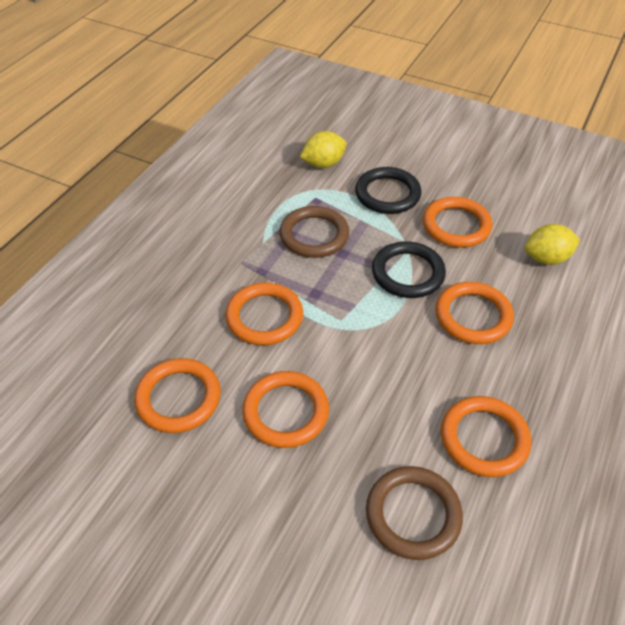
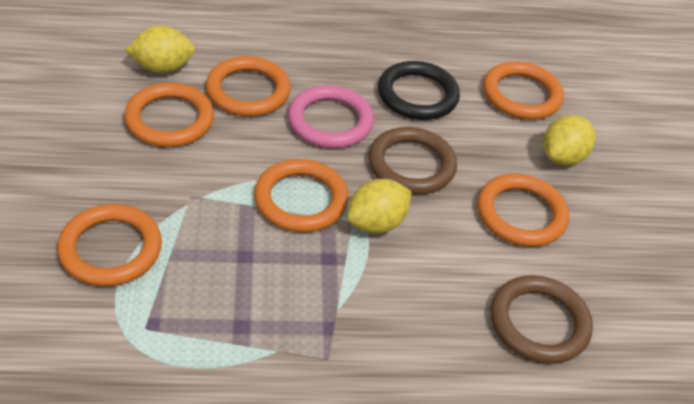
black ring: [355,167,422,214] [372,241,446,298] = 2 -> [378,61,460,120] = 1
pink ring: none = 0 -> [288,85,374,148] = 1
yellow lemon: [300,131,347,168] [525,224,580,265] = 2 -> [126,26,195,73] [347,179,412,234] [543,115,595,166] = 3

